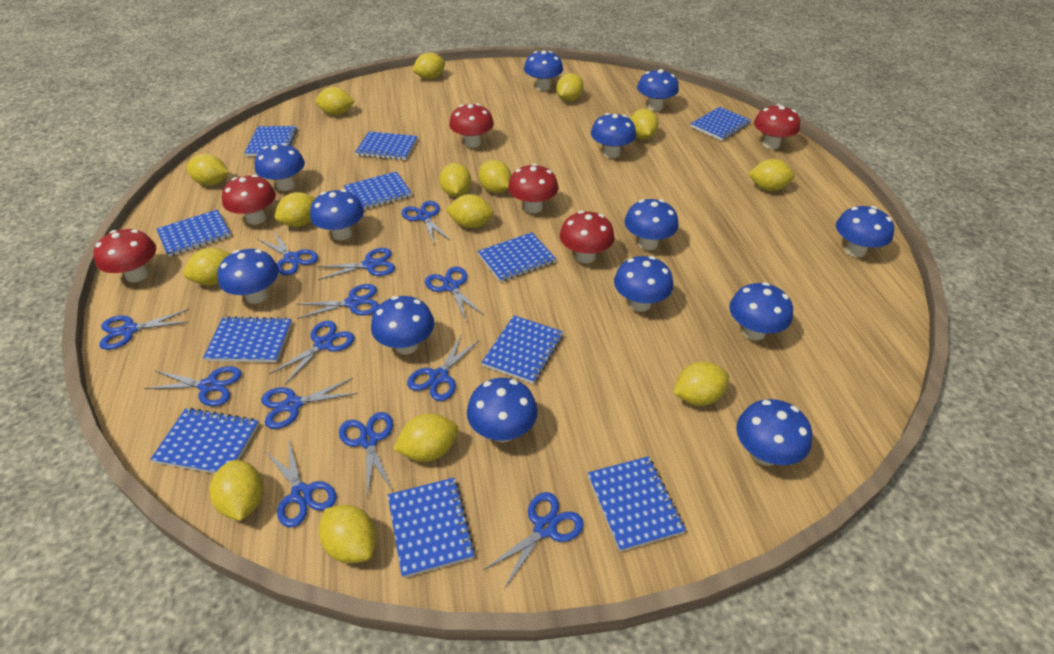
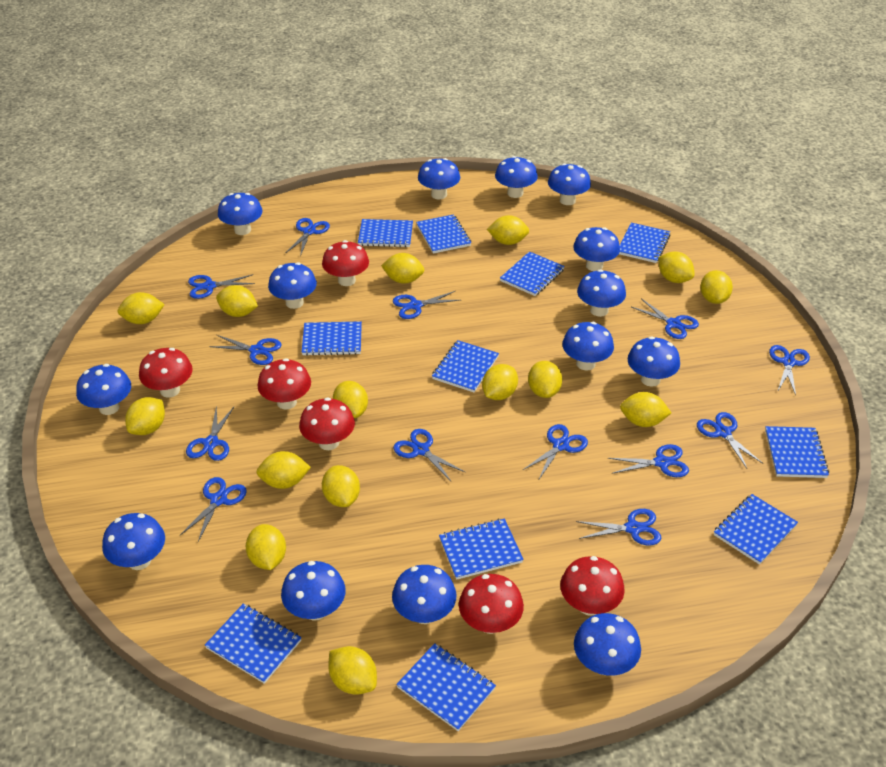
blue mushroom: [218,249,279,304] [255,143,305,191] [310,189,364,240] [371,296,434,354] [467,378,538,442] [524,50,563,91] [591,113,636,158] [614,256,673,312] [624,199,679,250] [637,69,679,111] [729,282,793,341] [736,399,812,466] [836,206,894,258] = 13 -> [76,364,131,415] [102,513,165,570] [218,193,263,235] [268,262,317,309] [281,561,346,621] [392,565,456,624] [418,158,460,200] [495,156,538,198] [548,163,591,205] [562,322,614,370] [573,227,620,271] [574,613,641,676] [577,269,626,317] [628,336,680,387] = 14

